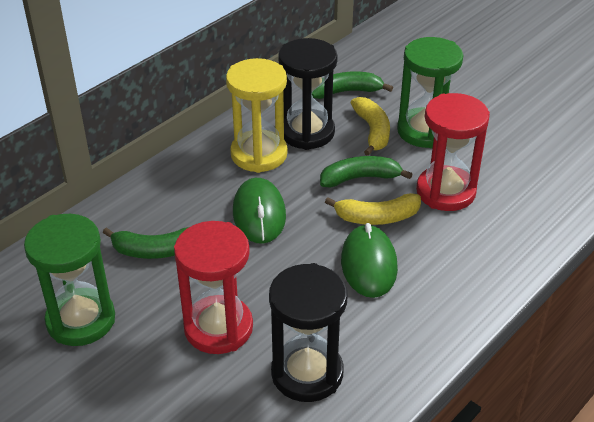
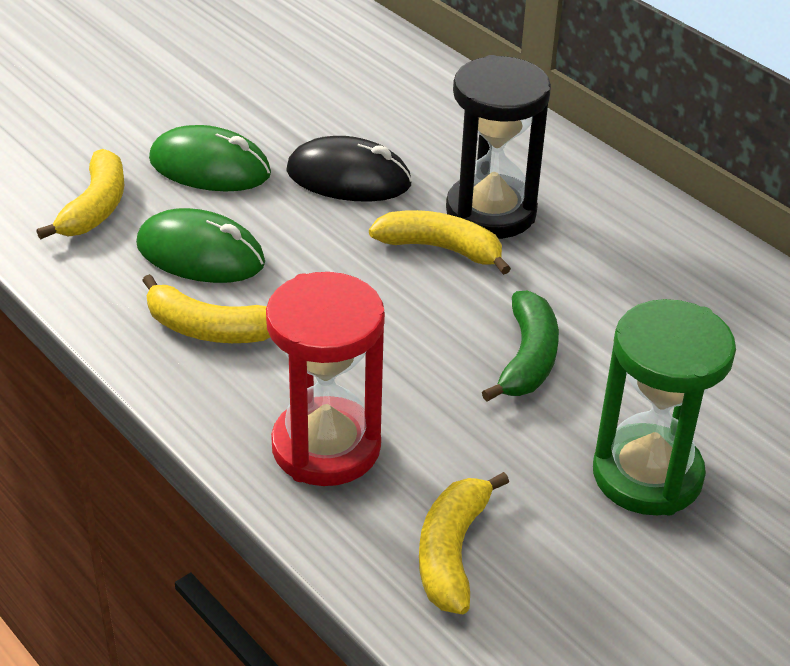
black hourglass: [269,263,347,402] [278,38,338,150] = 2 -> [446,55,551,239] = 1
black mouse: none = 0 -> [286,136,412,202] = 1
green banana: [103,227,189,259] [312,72,393,99] [320,156,413,188] = 3 -> [482,291,559,402] = 1
green hourglass: [24,214,115,346] [397,37,463,148] = 2 -> [593,299,736,516] = 1
red hourglass: [174,221,253,354] [416,93,490,211] = 2 -> [266,272,385,486] = 1
yellow banana: [325,193,421,225] [350,97,390,156] = 2 -> [36,149,124,239] [142,274,270,343] [369,210,511,275] [419,472,509,614] = 4
yellow hourglass: [226,58,288,173] = 1 -> none = 0

